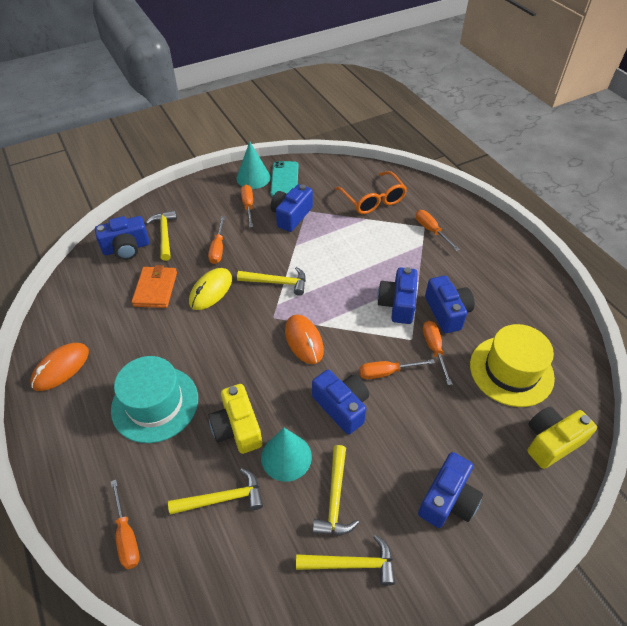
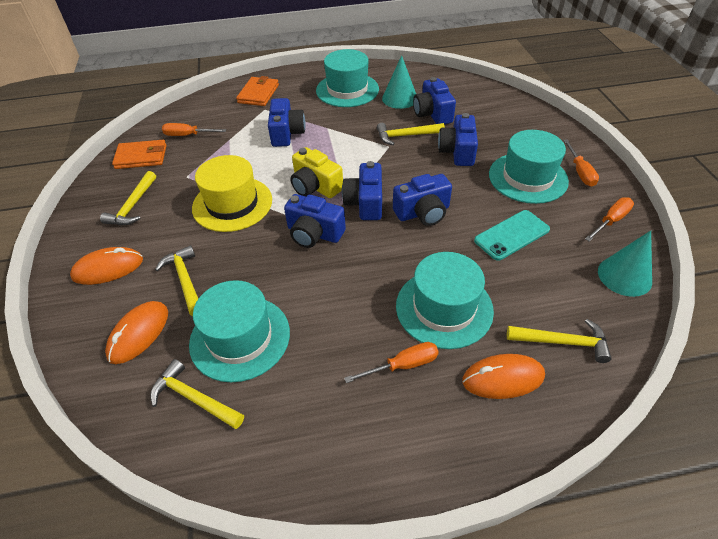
orange glasses: [335,171,407,214] = 1 -> none = 0
orange mouse: [30,343,89,391] [285,314,324,364] = 2 -> [70,247,143,285] [105,301,168,364] [462,354,545,399] = 3
orange screwdriver: [111,480,140,569] [208,216,225,264] [241,185,253,228] [359,359,435,379] [415,210,460,251] [423,321,452,385] = 6 -> [162,123,226,136] [344,342,439,383] [563,139,599,186] [585,197,634,242] = 4
orange wallet: [131,265,177,308] = 1 -> [112,140,167,169] [236,76,279,106] = 2
turquoise hat: [111,356,198,443] = 1 -> [189,280,290,382] [316,49,379,107] [396,252,494,349] [489,130,569,204] = 4
yellow camera: [208,384,262,454] [527,406,597,469] = 2 -> [290,147,343,198] = 1
yellow mouse: [189,268,232,310] = 1 -> none = 0

